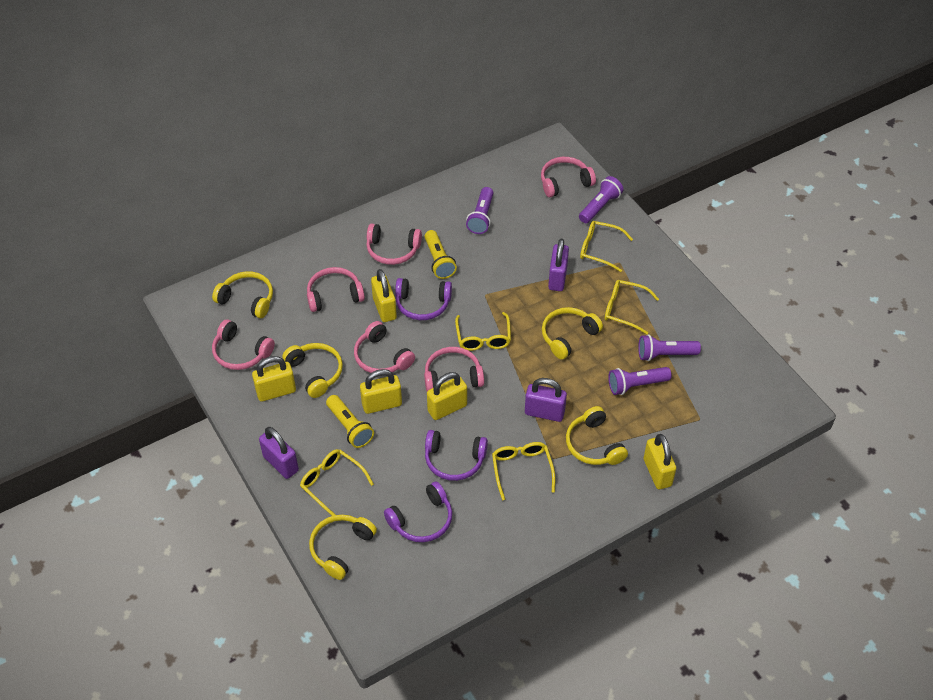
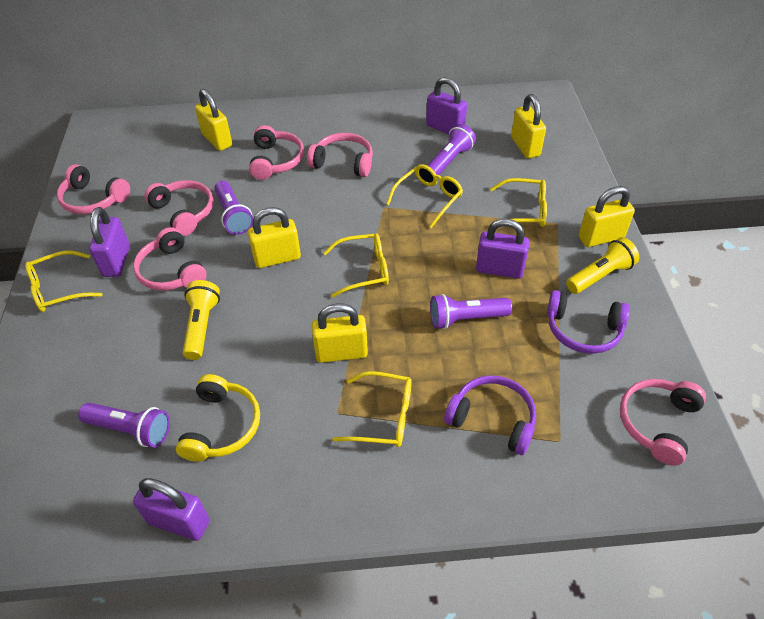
purple headphones: [384,482,452,542] [395,278,452,320] [425,430,488,481] = 3 -> [444,375,536,455] [547,290,630,354] = 2
purple padlock: [259,427,299,479] [525,378,567,422] [548,239,569,291] = 3 -> [89,207,130,277] [133,478,210,541] [426,77,467,134] [476,219,529,279] = 4
yellow headphones: [212,272,273,318] [283,343,343,398] [309,515,377,580] [542,307,603,360] [566,406,628,465] = 5 -> [176,374,260,462] = 1

